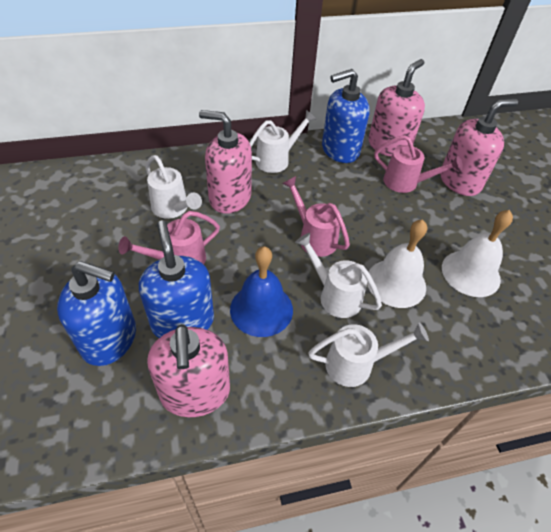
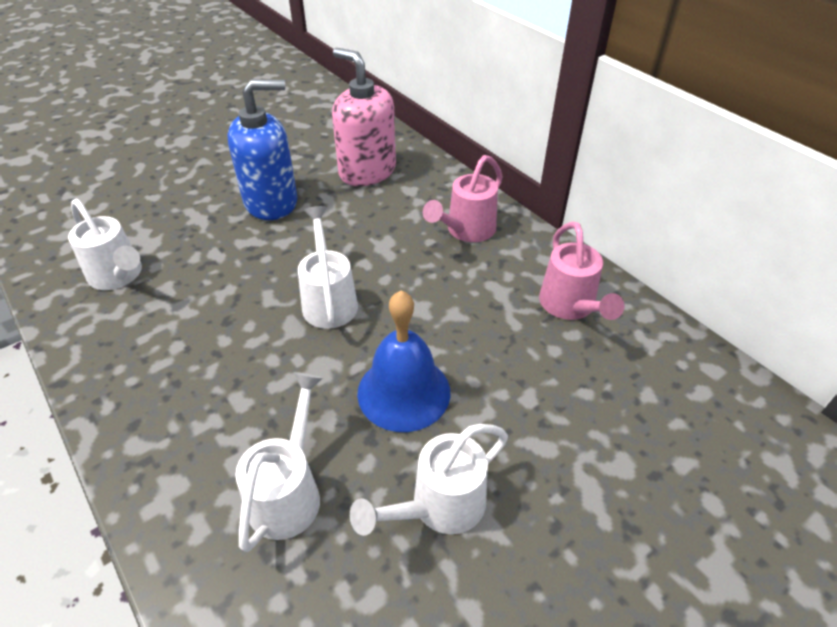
blue soap dispenser: [57,261,136,366] [139,220,214,338] [322,69,370,163] = 3 -> [227,79,298,220] = 1
pink soap dispenser: [147,324,230,417] [199,110,252,214] [368,59,425,157] [440,99,518,196] = 4 -> [332,48,396,186] = 1
pink watering can: [118,211,220,265] [282,176,350,257] [374,135,463,193] = 3 -> [423,155,503,242] [539,222,625,320] = 2
white bell: [367,220,427,308] [442,210,513,297] = 2 -> none = 0

